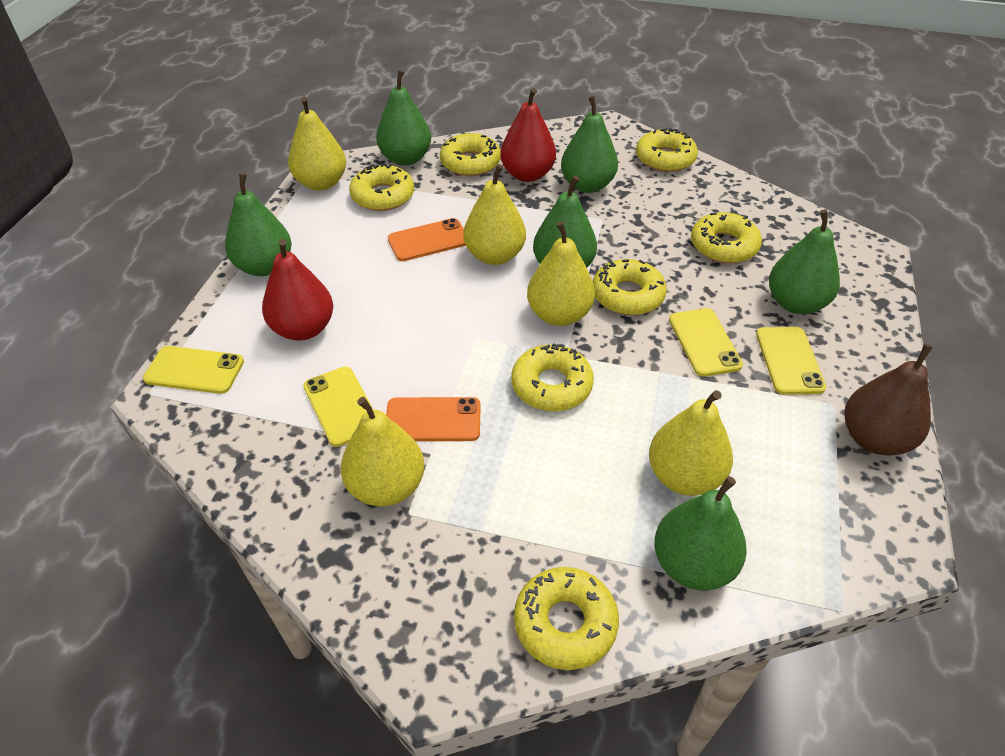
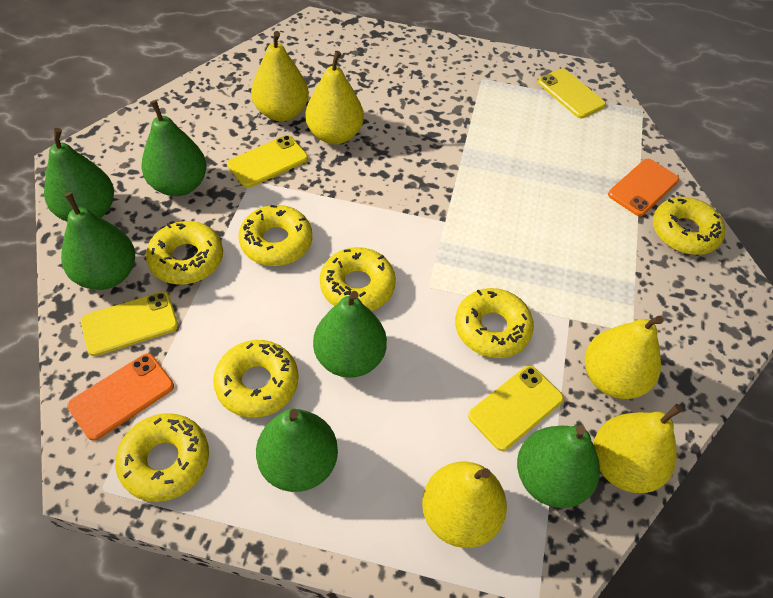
brown pear: [845,344,933,456] = 1 -> none = 0
red pear: [262,239,333,341] [500,88,556,182] = 2 -> none = 0

